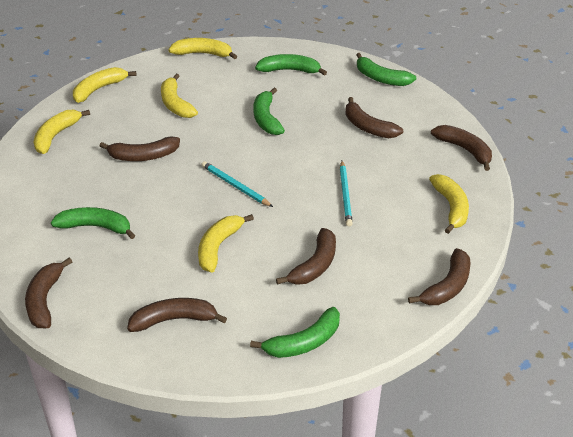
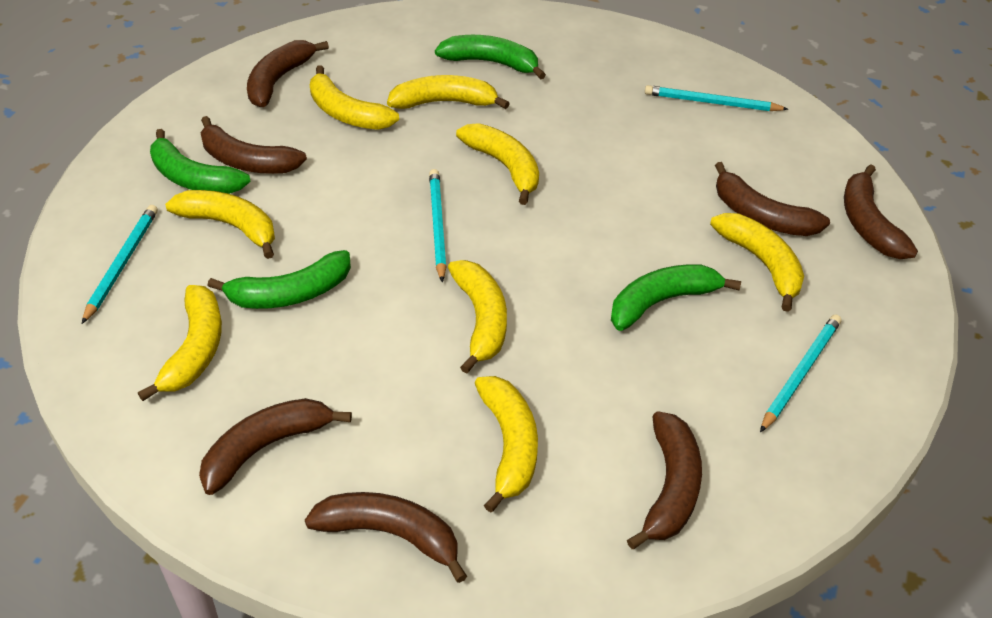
green banana: [51,207,136,239] [250,307,340,358] [253,88,285,135] [255,54,327,76] [356,53,416,86] = 5 -> [150,129,251,194] [208,250,351,309] [435,35,546,80] [611,264,741,331] = 4
turquoise pencil: [202,161,273,207] [340,161,353,227] = 2 -> [82,205,158,324] [429,169,447,282] [645,85,788,111] [760,314,842,432] = 4
yellow banana: [34,110,90,154] [73,67,136,103] [161,74,198,118] [169,38,237,59] [198,214,254,273] [429,174,469,234] = 6 -> [138,285,222,401] [165,190,275,259] [310,65,399,130] [387,75,510,109] [448,260,507,374] [456,123,539,205] [475,376,538,512] [710,213,804,312] = 8

